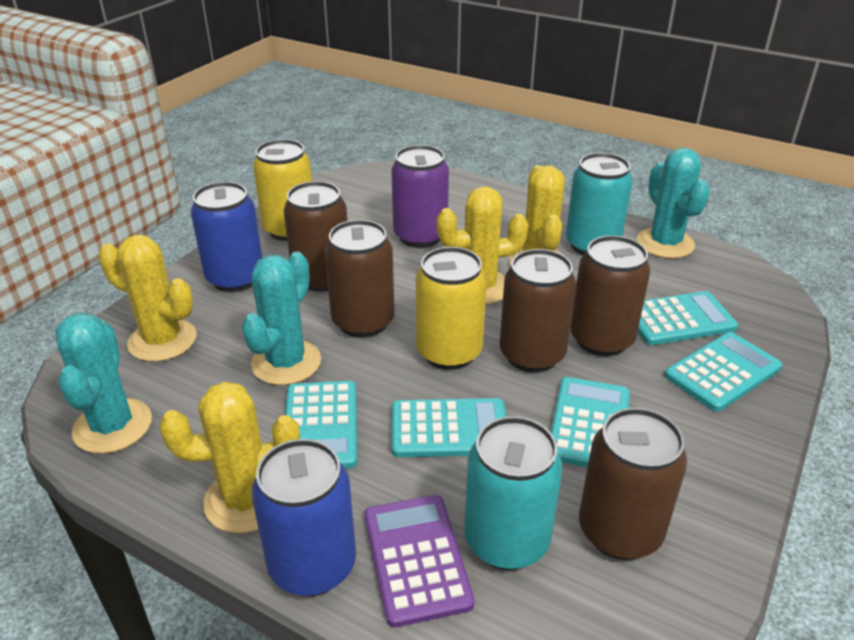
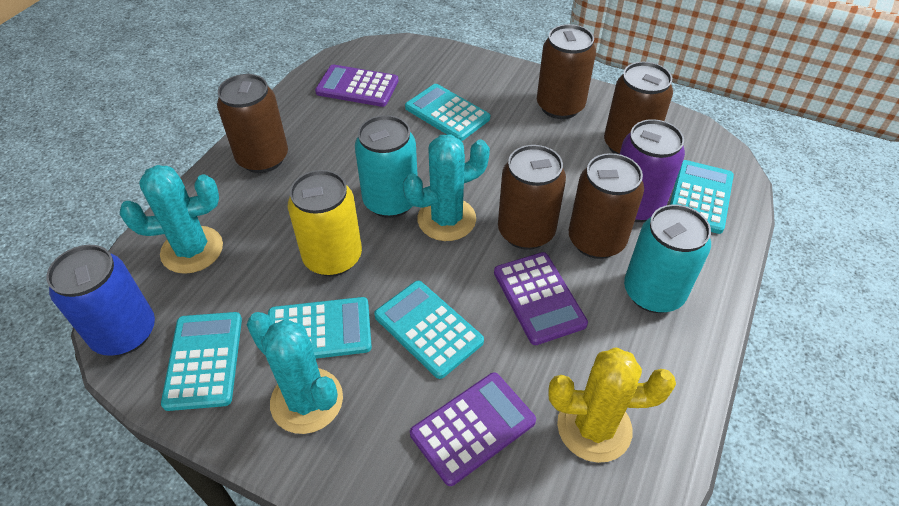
blue can: [191,182,263,292] [252,439,356,596] = 2 -> [46,245,155,356] = 1
purple calculator: [365,495,475,628] = 1 -> [315,64,399,107] [410,372,536,486] [494,252,588,345] = 3
yellow cactus: [98,235,196,362] [159,381,300,533] [437,186,528,304] [509,165,565,266] = 4 -> [548,347,676,463] = 1
yellow can: [253,139,312,241] [416,247,487,370] = 2 -> [288,170,362,276] = 1

